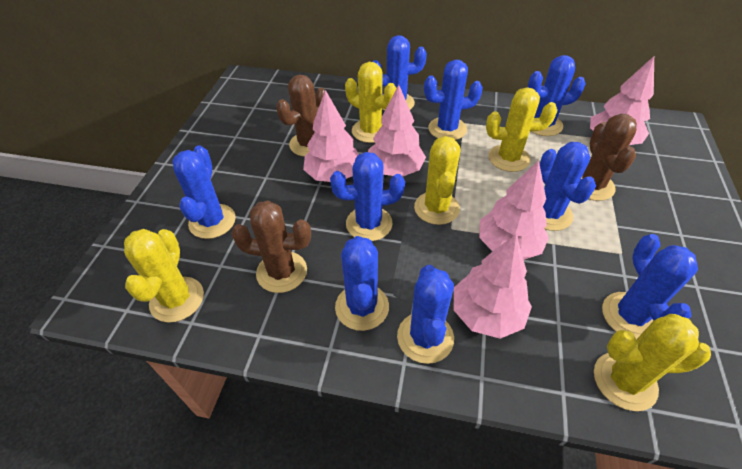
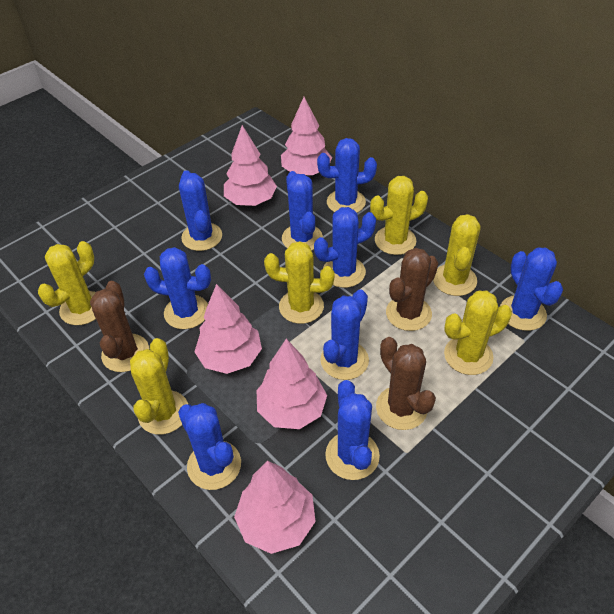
yellow cactus: [124,229,204,322] [345,62,397,143] [414,136,461,225] [486,87,557,172] [594,314,711,411] = 5 -> [38,241,96,325] [130,338,188,435] [264,241,335,324] [370,176,428,255] [433,214,481,296] [444,291,512,375] = 6

